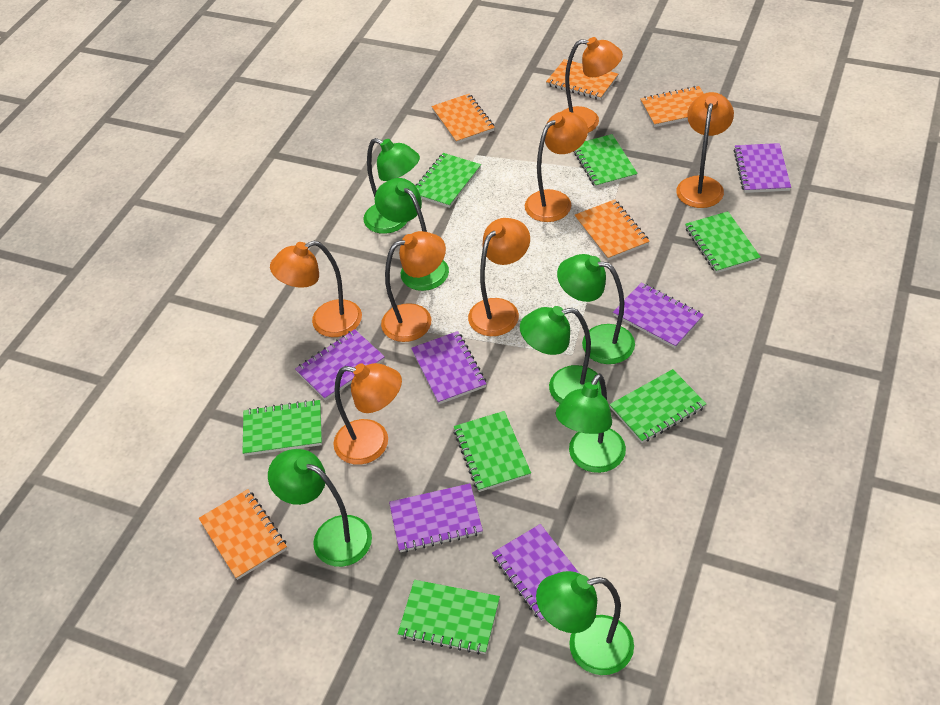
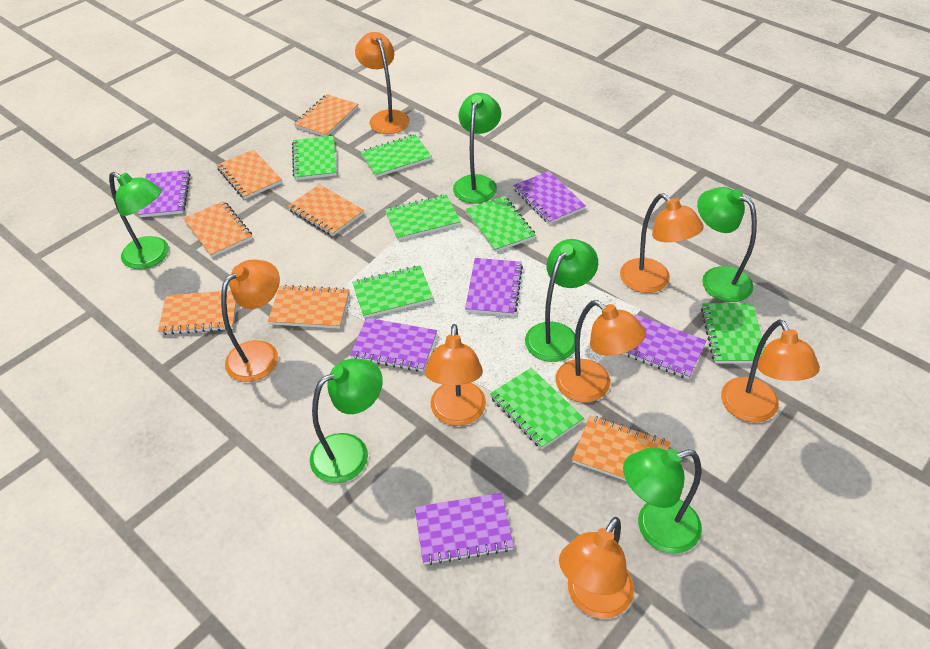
green lamp: [268,449,372,567] [363,138,420,234] [375,178,449,291] [520,306,601,403] [536,571,634,675] [556,374,626,473] [557,254,635,364] = 7 -> [109,172,169,269] [310,359,383,483] [453,93,501,204] [525,239,598,362] [623,447,702,554] [697,187,757,302] = 6
orange notebook: [199,489,287,580] [432,94,495,144] [546,59,618,100] [575,199,650,260] [640,86,704,127] = 5 -> [158,290,237,335] [183,201,252,257] [217,149,282,199] [268,285,349,329] [288,184,364,236] [294,94,358,137] [572,416,671,481] = 7

